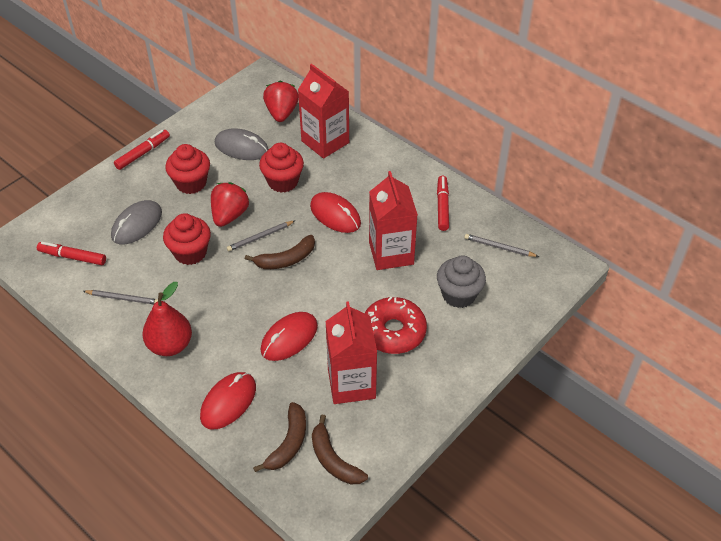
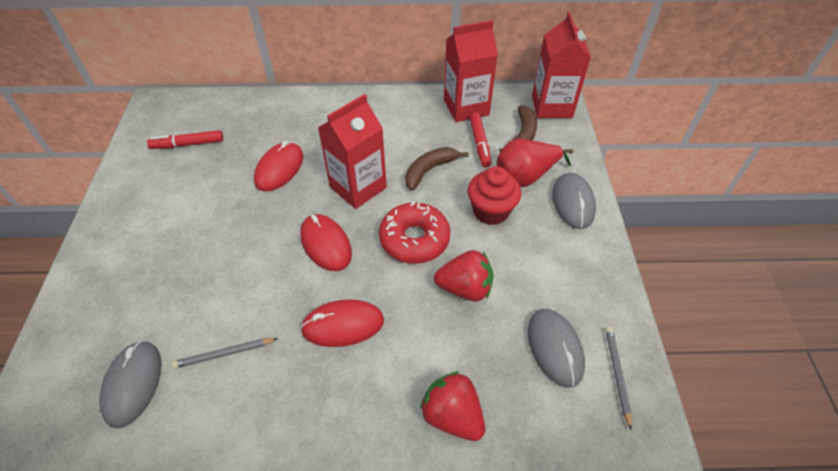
brown banana: [245,235,315,269] [253,402,306,472] [312,415,368,484] = 3 -> [405,147,469,191] [500,106,537,152] = 2
grey cupcake: [437,256,486,308] = 1 -> none = 0
grey mouse: [111,200,162,244] [215,128,269,160] = 2 -> [100,341,161,429] [528,309,585,388] [552,173,596,229] = 3
grey pencil: [83,290,158,305] [227,221,295,251] [464,234,539,257] = 3 -> [172,338,278,369] [606,327,632,430] = 2
red cupcake: [163,213,211,265] [165,144,210,194] [259,143,304,193] = 3 -> [467,166,521,225] = 1
red marker: [37,242,106,265] [114,130,170,170] [437,176,449,231] = 3 -> [147,130,223,149] [469,112,491,168] = 2

